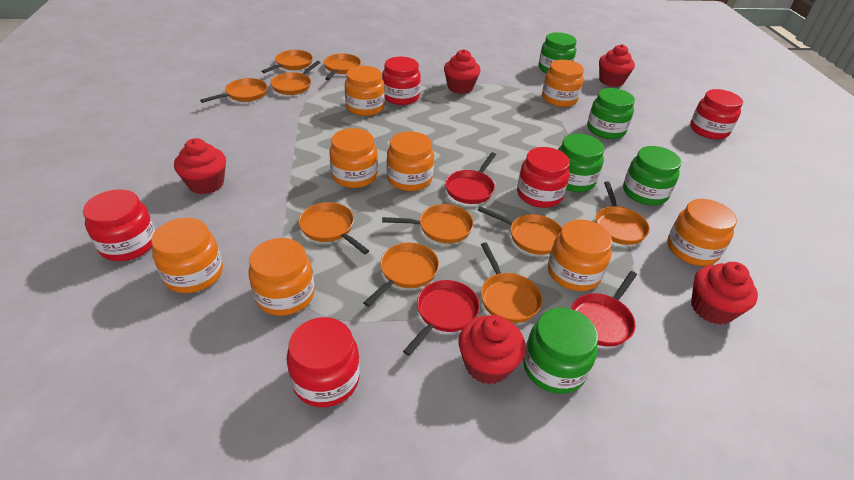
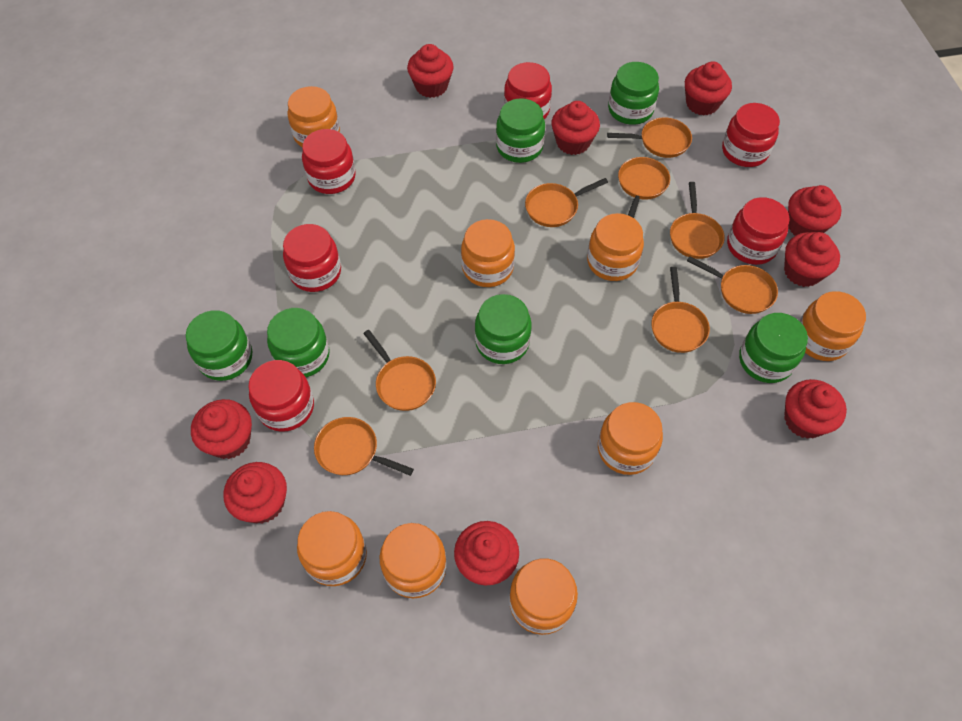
green jar: [523,308,598,394] [539,32,576,73] [558,134,604,192] [587,88,635,139] [623,146,681,205] = 5 -> [186,310,252,381] [267,308,330,377] [475,294,532,364] [496,98,545,163] [608,62,659,125] [739,313,808,383] = 6
orange pan: [200,78,267,103] [261,50,313,73] [271,61,321,95] [299,202,369,254] [324,54,361,80] [363,243,439,307] [382,204,474,243] [478,206,562,255] [481,242,543,323] [596,181,650,245] = 10 -> [314,417,414,476] [363,330,436,411] [525,178,608,227] [607,117,692,158] [618,157,670,218] [651,267,710,353] [670,182,725,259] [687,256,778,314] = 8
red cupcake: [174,138,226,194] [444,49,481,94] [459,315,526,384] [599,44,635,87] [691,262,758,325] = 5 -> [191,399,252,459] [223,462,287,524] [407,44,454,98] [454,521,519,586] [552,101,600,155] [685,61,732,116] [784,232,840,287] [784,379,847,439] [788,185,841,236] = 9
red jar: [83,189,156,261] [287,317,360,407] [382,57,421,105] [517,147,570,208] [690,89,743,139] = 5 -> [248,360,314,432] [283,224,341,292] [302,129,356,194] [504,62,552,119] [722,103,780,167] [727,197,790,265] = 6
red pan: [403,280,480,356] [445,152,496,204] [571,271,637,347] = 3 -> none = 0

